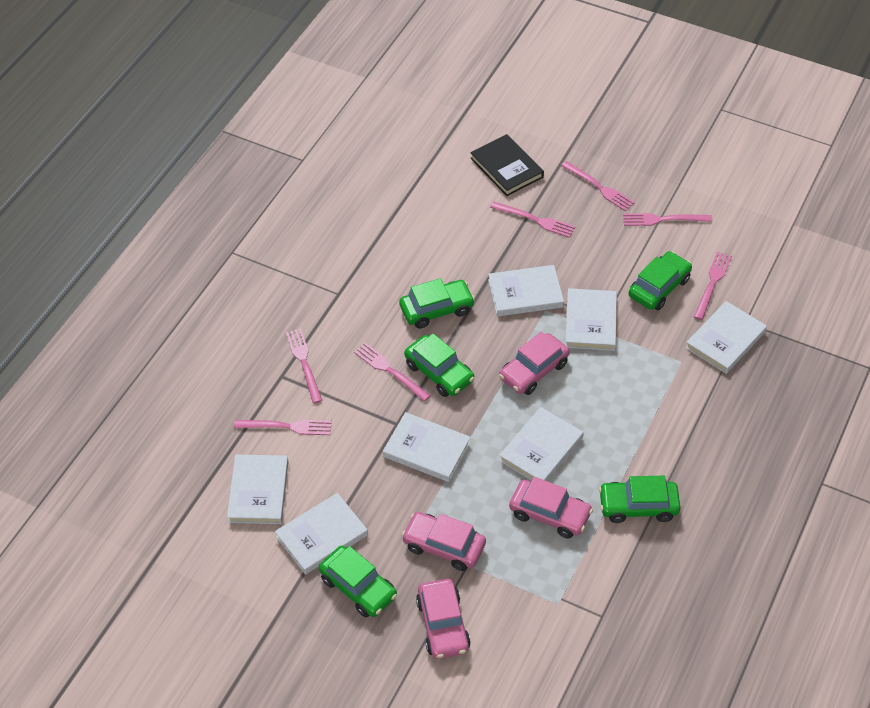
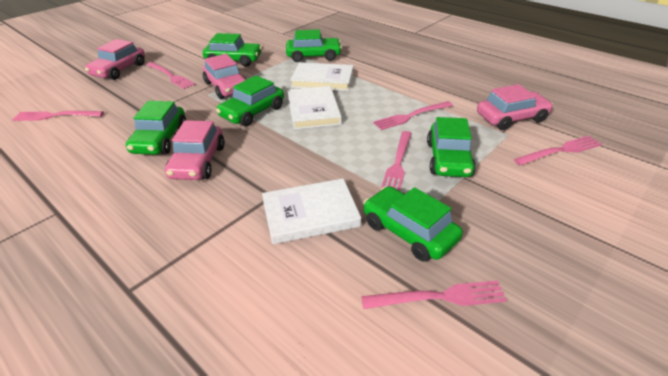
black book: [470,134,544,196] = 1 -> none = 0
green car: [319,546,397,618] [399,278,475,329] [404,333,475,397] [599,476,680,523] [628,251,692,310] = 5 -> [126,101,186,155] [203,33,262,67] [216,75,284,126] [286,30,342,62] [363,186,463,262] [427,117,476,177] = 6
pink fork: [234,420,332,435] [286,328,322,403] [354,343,431,402] [490,201,575,238] [561,161,635,211] [623,213,712,226] [694,251,732,320] = 7 -> [12,111,104,121] [147,62,196,89] [361,281,507,309] [373,101,453,130] [380,131,412,191] [514,136,602,165] = 6
white book: [227,455,289,524] [275,493,368,575] [383,412,471,482] [488,265,564,316] [499,407,583,481] [565,288,617,351] [685,301,767,374] = 7 -> [262,178,361,244] [287,86,342,130] [290,62,354,91] = 3

